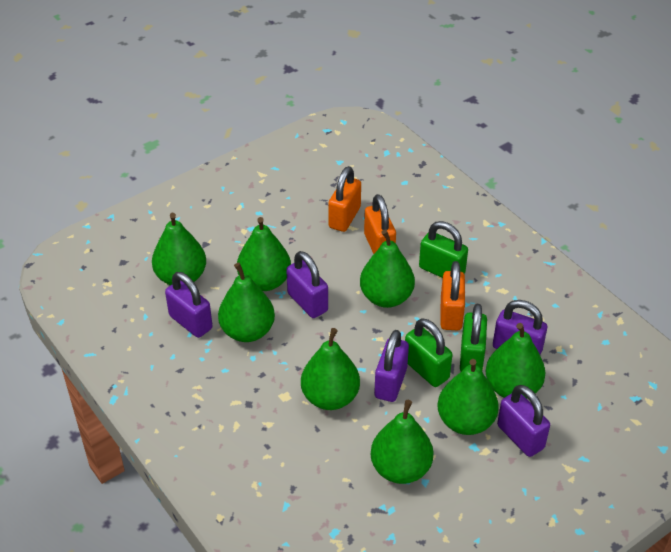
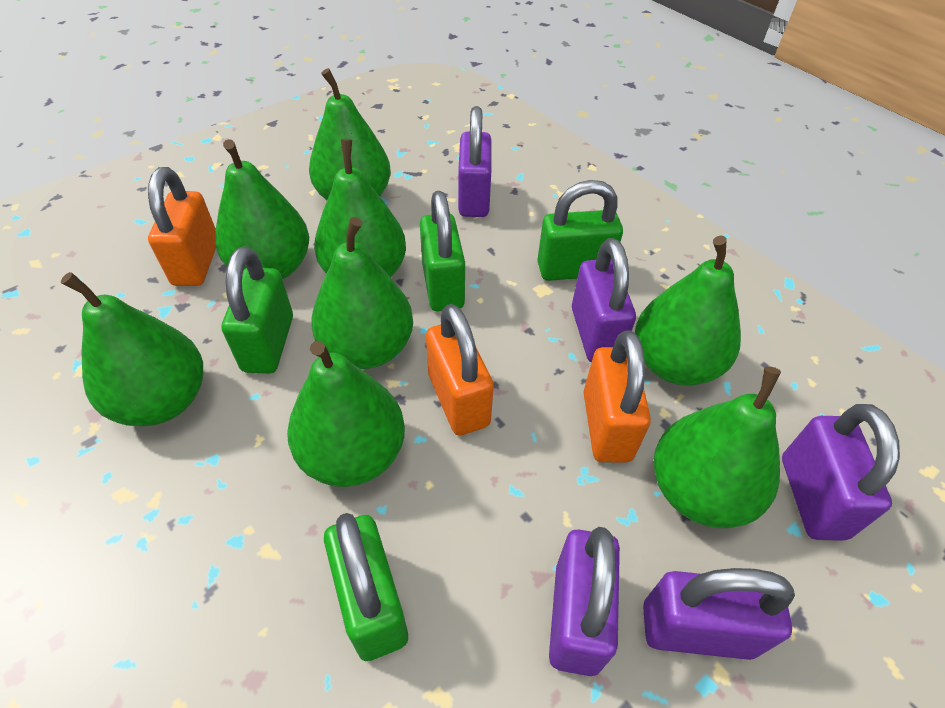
green padlock: [405,318,453,387] [419,221,468,278] [460,304,487,372] = 3 -> [222,246,293,374] [324,513,408,661] [420,191,465,312] [537,180,623,281] = 4

